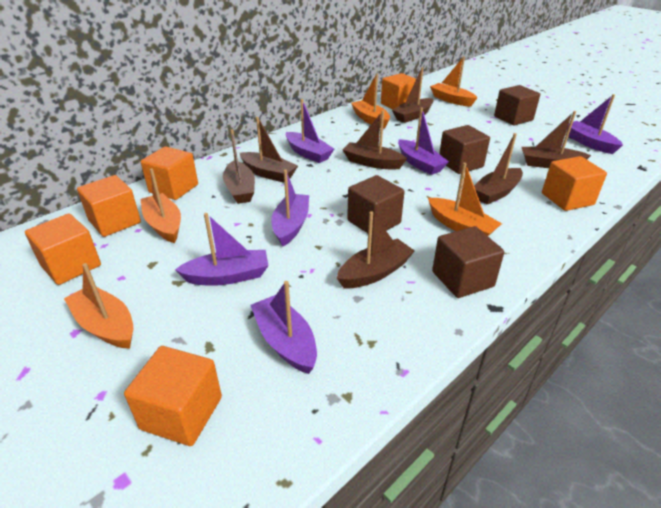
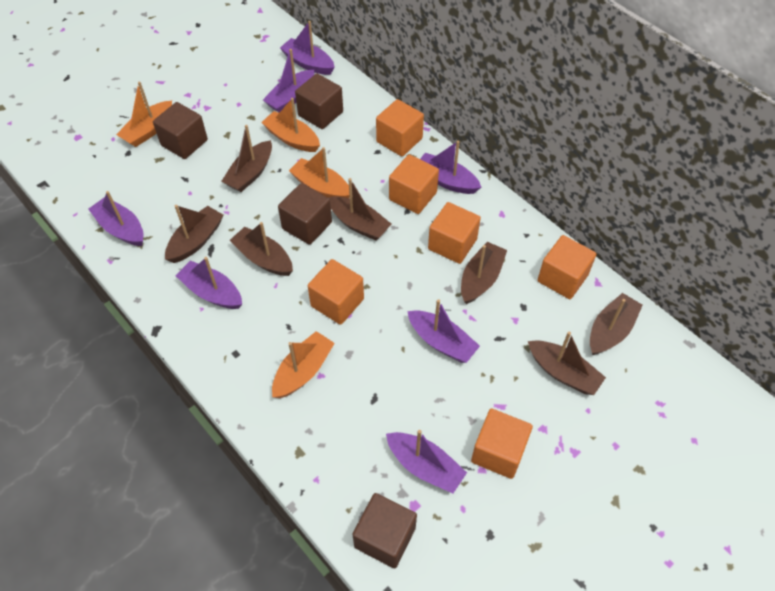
orange boat: [64,263,133,349] [140,168,181,243] [351,74,390,129] [428,163,502,236] [430,56,477,107] = 5 -> [116,82,172,147] [261,98,320,152] [272,331,335,398] [289,147,350,198] = 4
purple boat: [175,213,269,286] [251,281,317,374] [271,169,309,247] [286,99,334,163] [398,107,449,175] [567,94,623,154] = 6 -> [88,191,144,246] [175,257,242,309] [263,49,314,113] [280,21,335,75] [386,430,467,494] [407,299,480,363] [420,141,481,194] = 7

